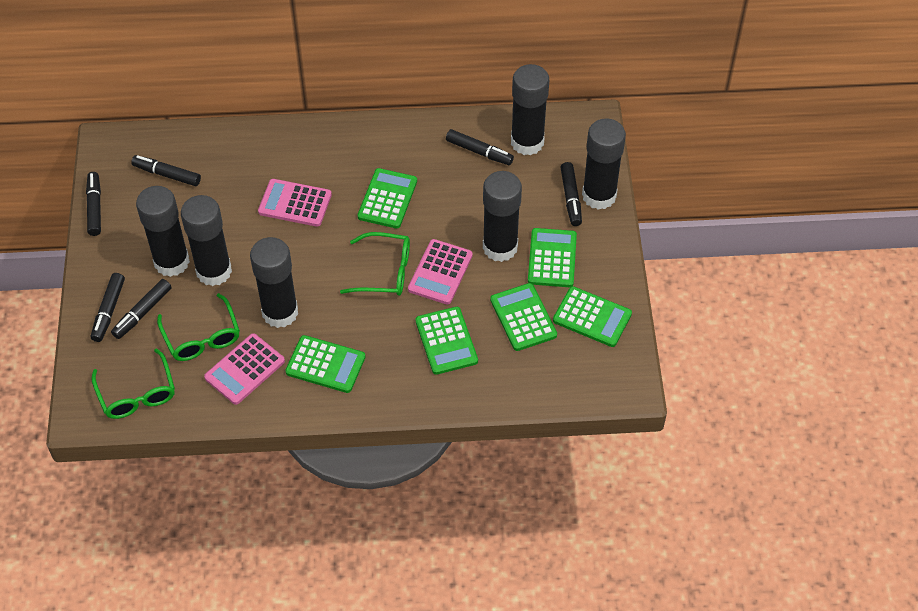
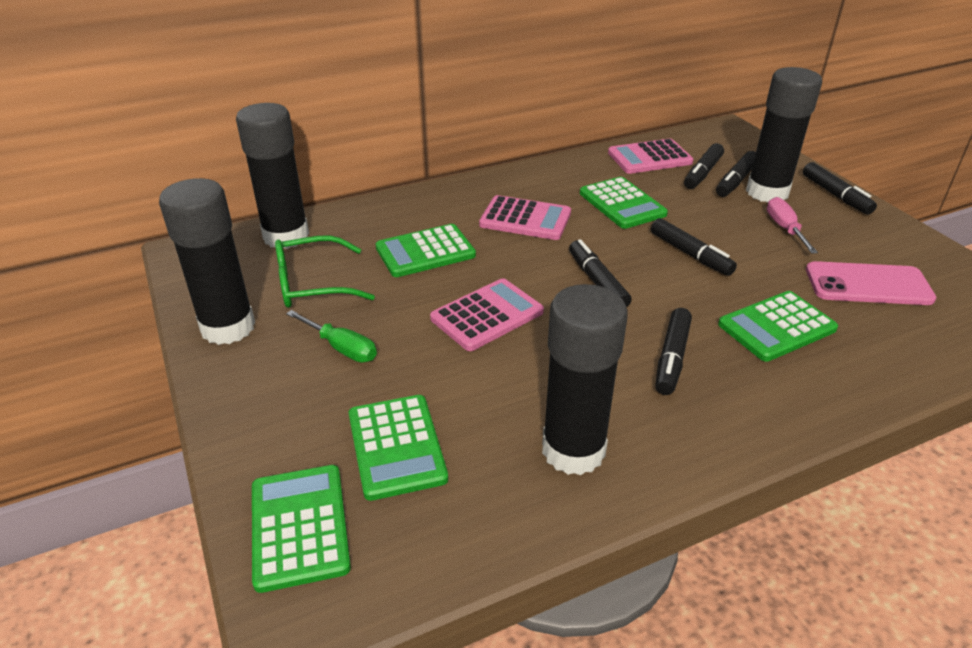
black glue stick: [136,186,190,277] [181,195,232,286] [250,237,298,328] [483,171,522,262] [511,64,549,155] [582,119,626,210] = 6 -> [159,178,255,345] [236,103,309,249] [542,284,628,475] [746,67,822,202] = 4
green calculator: [285,335,365,393] [358,168,417,228] [416,307,478,375] [490,283,557,351] [528,228,577,287] [553,286,632,347] = 6 -> [252,465,351,593] [349,395,448,501] [376,224,476,277] [580,177,668,229] [718,291,838,362] = 5
green glasses: [91,348,175,419] [157,293,240,361] [340,232,410,296] = 3 -> [275,235,375,308] = 1
green screwdriver: none = 0 -> [286,310,377,362] = 1
pink phone: none = 0 -> [806,261,936,305] = 1
pink screwdriver: none = 0 -> [767,197,818,254] = 1

